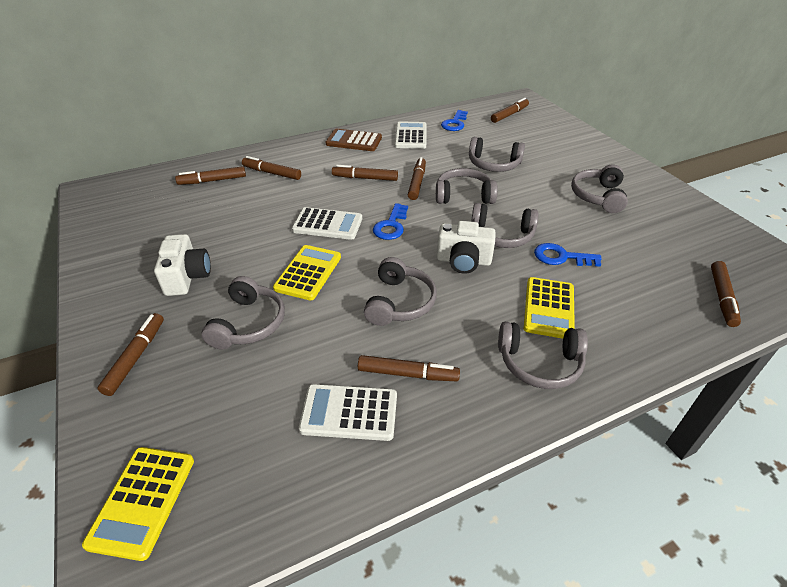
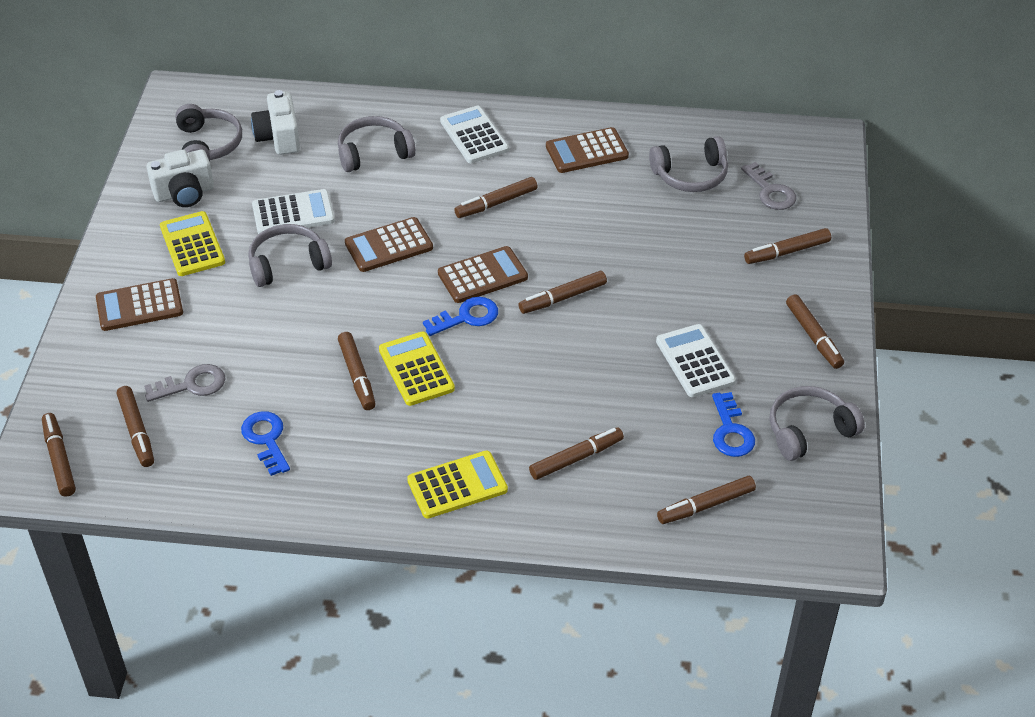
brown calculator: [326,129,382,151] = 1 -> [96,278,183,331] [345,217,433,272] [438,246,528,303] [546,127,629,173] = 4
brown marker: [97,313,164,396] [175,166,246,185] [242,156,301,180] [332,165,398,181] [358,355,460,381] [408,157,426,200] [491,98,529,123] [711,261,741,327] = 8 -> [42,413,76,497] [117,386,154,467] [338,332,376,410] [454,177,538,218] [518,271,607,314] [529,427,624,480] [657,476,756,524] [744,228,831,264] [786,294,844,369] = 9
grey headphones: [201,276,285,349] [364,257,437,326] [436,168,498,204] [469,137,525,172] [471,203,538,248] [498,322,588,389] [571,165,628,213] = 7 -> [175,104,242,162] [248,224,332,287] [338,116,416,172] [649,136,728,192] [769,386,865,461] = 5
grey key: none = 0 -> [144,364,225,402] [741,162,796,210] = 2

